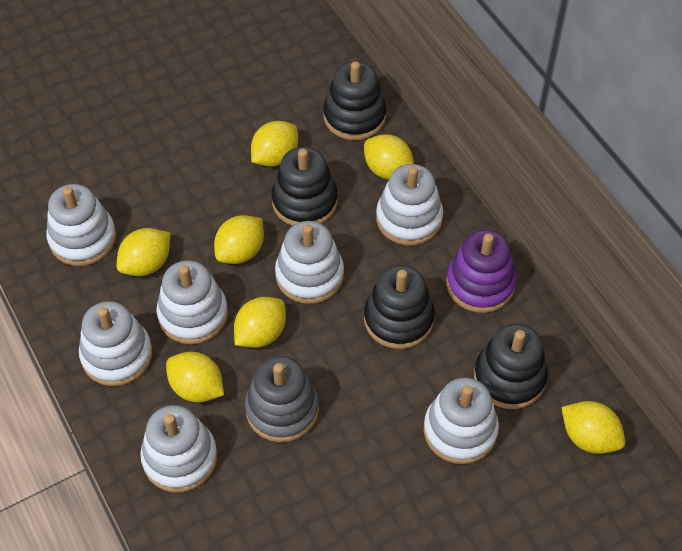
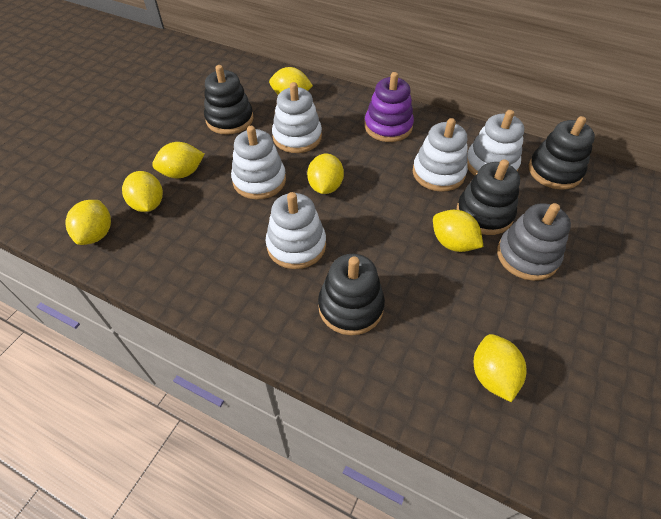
white stacking toy: [46,184,116,266] [79,301,152,386] [140,405,217,492] [156,260,228,344] [275,221,344,304] [376,164,443,245] [424,377,499,464] = 7 -> [231,126,286,200] [266,192,326,269] [272,82,322,153] [413,118,468,192] [467,110,524,176] = 5

